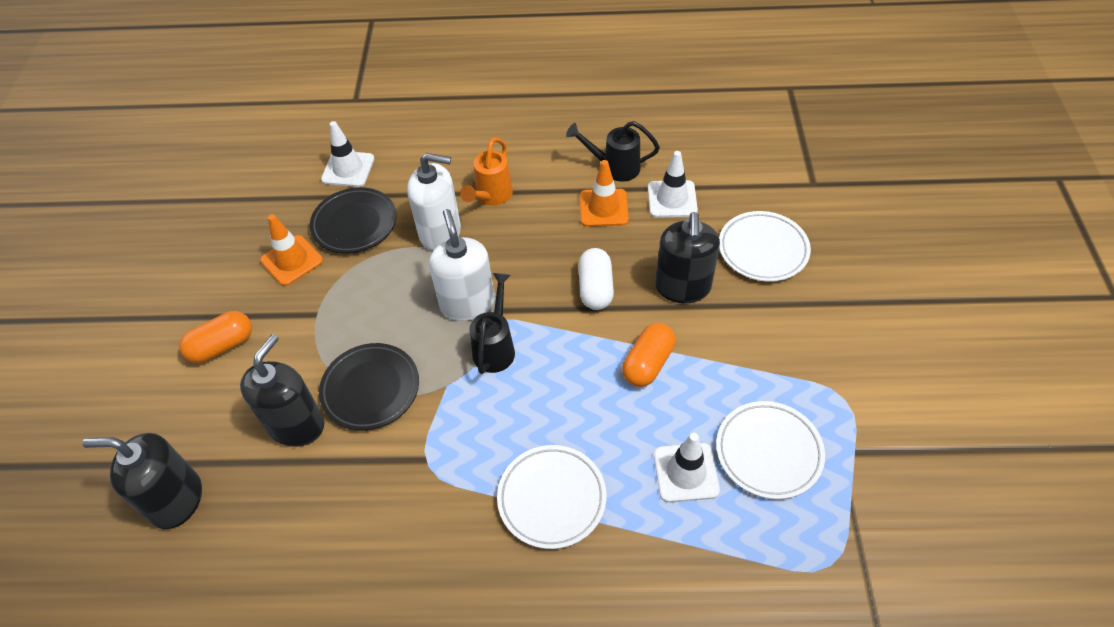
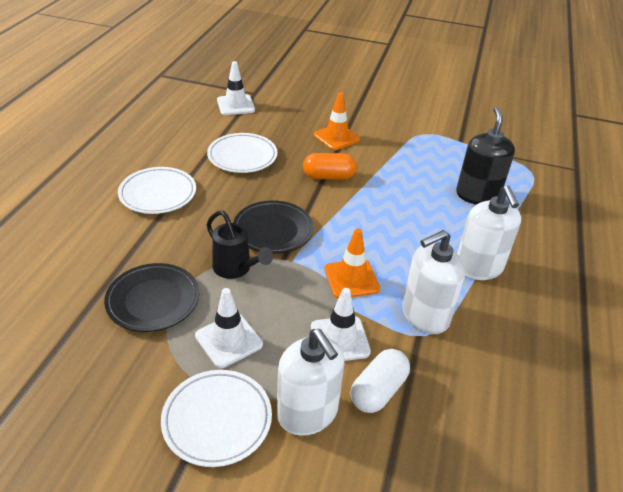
black soap dispenser: [82,433,202,529] [240,334,324,447] [655,212,720,303] = 3 -> [456,107,515,205] = 1
black watering can: [469,273,515,374] [566,121,660,182] = 2 -> [206,211,273,279] = 1
orange capsule: [179,311,252,363] [622,323,675,387] = 2 -> [303,153,357,180] = 1
orange watering can: [460,137,513,206] = 1 -> none = 0
white soap dispenser: [407,153,461,251] [429,209,495,321] = 2 -> [277,329,345,436] [402,230,465,334] [457,186,521,280] = 3

